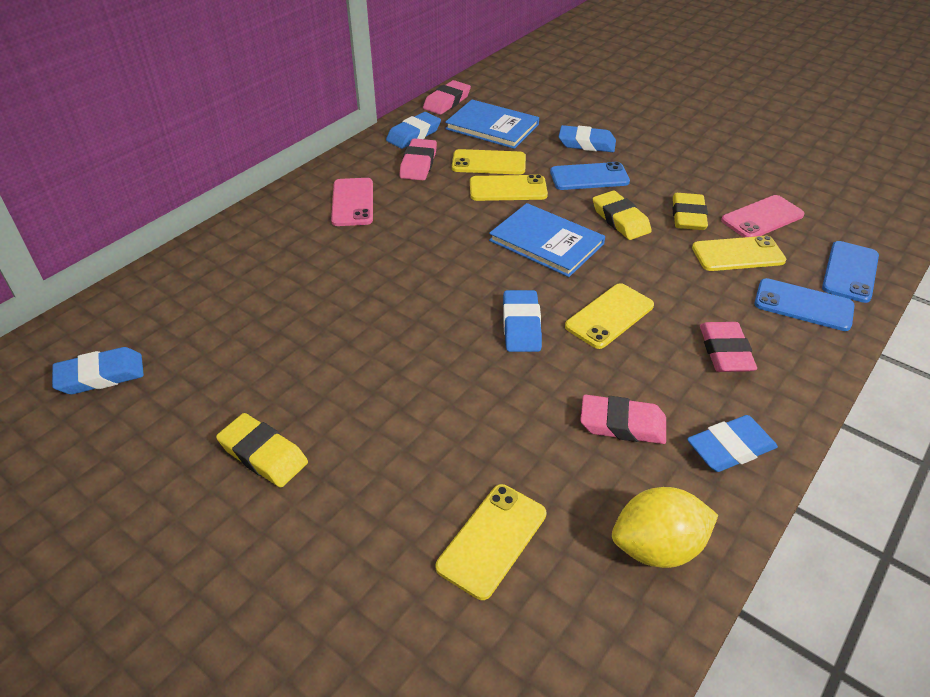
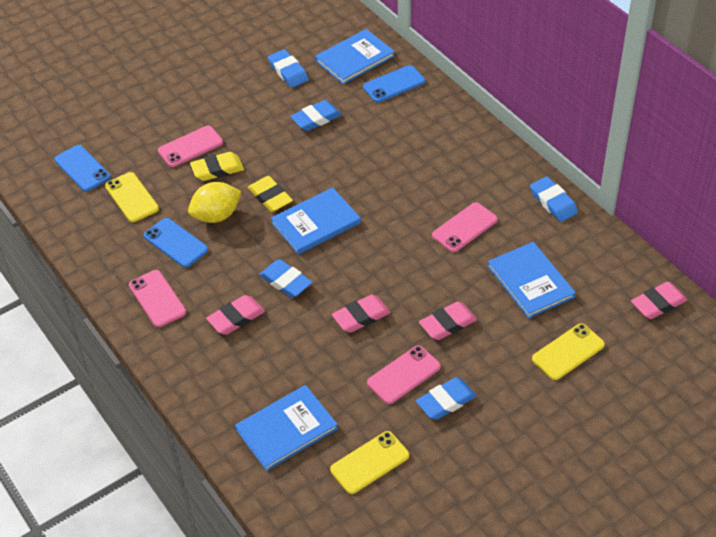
blue book: [445,100,539,149] [489,203,605,277] = 2 -> [235,385,338,471] [271,187,361,255] [315,29,395,84] [488,242,576,318] = 4
pink phone: [331,178,373,226] [721,195,805,237] = 2 -> [129,270,186,327] [158,126,223,167] [367,345,441,404] [432,202,498,252] = 4
yellow eraser: [216,413,308,488] [593,191,652,240] [672,193,708,230] = 3 -> [190,152,244,181] [248,176,293,212] = 2
yellow phone: [436,484,546,600] [452,149,526,175] [470,174,548,201] [565,283,654,349] [692,236,786,271] = 5 -> [105,172,159,222] [330,431,409,494] [532,323,605,380] = 3

